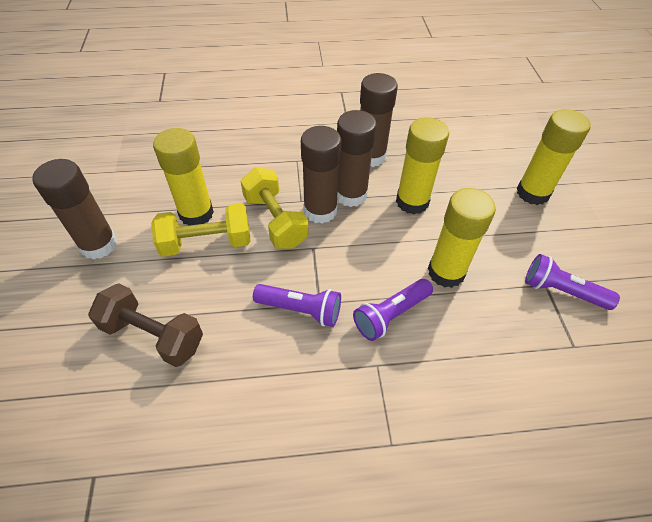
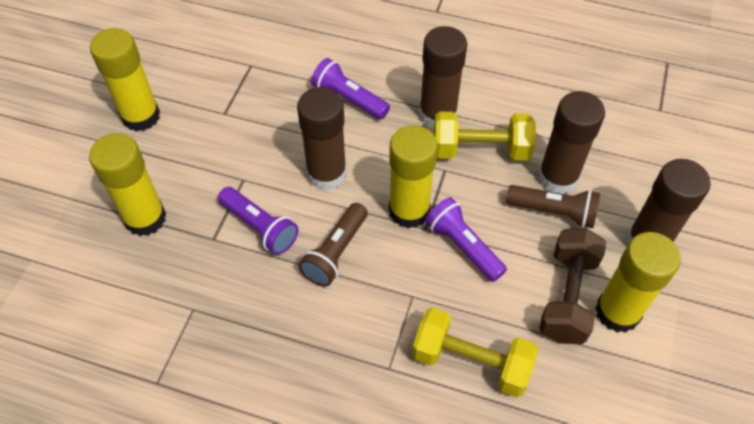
brown flashlight: none = 0 -> [298,203,368,287] [506,185,600,228] = 2

